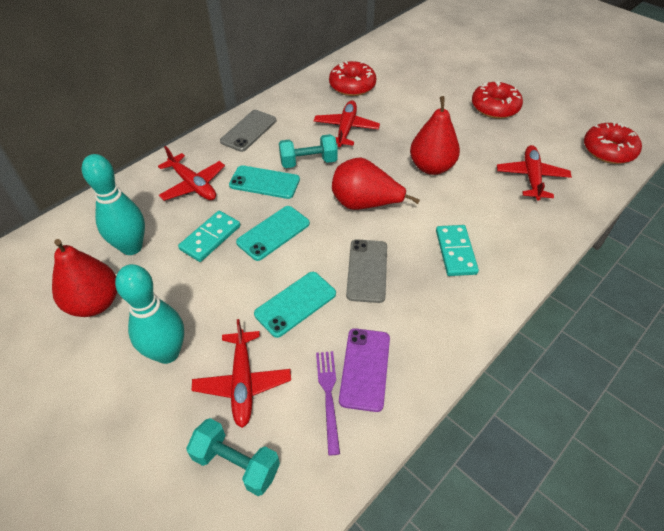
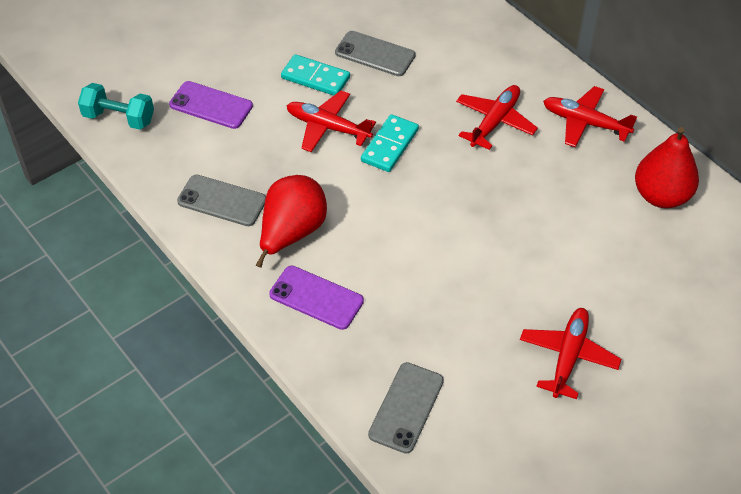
grey phone: [220,110,276,152] [346,239,387,303] = 2 -> [177,174,266,226] [335,31,416,76] [368,362,444,454] = 3
purple fork: [316,351,340,455] = 1 -> none = 0
purple phone: [339,328,390,412] = 1 -> [169,81,253,129] [269,266,364,330] = 2
red donut: [329,61,376,96] [472,82,523,119] [584,122,642,164] = 3 -> none = 0
red pear: [52,239,117,317] [332,157,420,210] [410,96,460,175] = 3 -> [256,175,327,268] [635,127,699,208] = 2
turquoise bowling pin: [82,154,145,255] [115,264,184,364] = 2 -> none = 0
turquoise dumbbell: [186,418,280,496] [279,134,338,168] = 2 -> [78,83,154,130] = 1
turquoise phone: [229,165,300,199] [236,206,310,261] [254,272,336,338] = 3 -> none = 0

